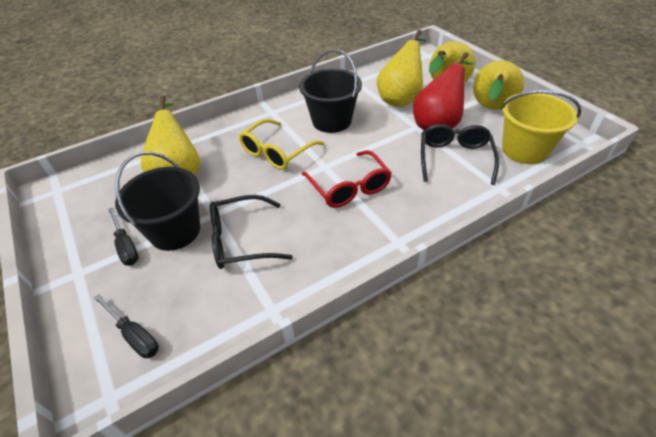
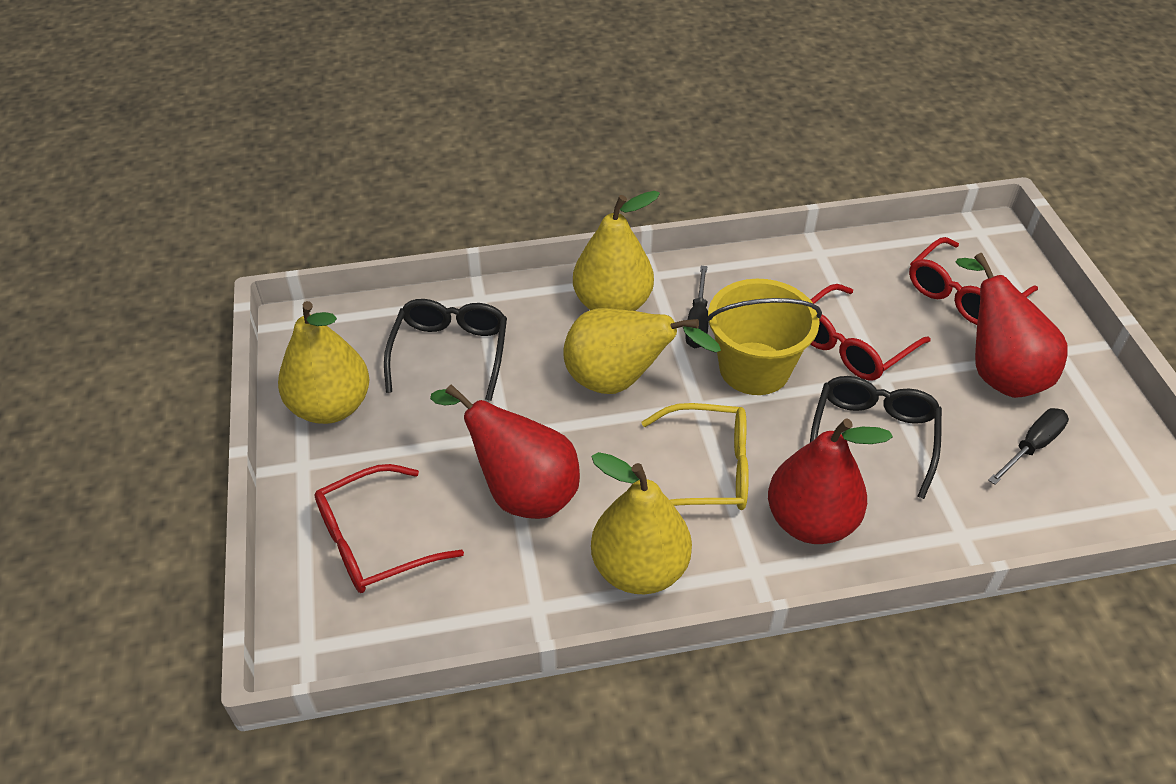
black bucket: [115,152,200,251] [299,49,362,133] = 2 -> none = 0
red glasses: [302,150,392,208] = 1 -> [315,464,464,593] [810,284,931,381] [909,237,1038,325] = 3
red pear: [413,52,473,130] = 1 -> [430,384,580,519] [768,418,893,544] [956,253,1068,398] = 3

